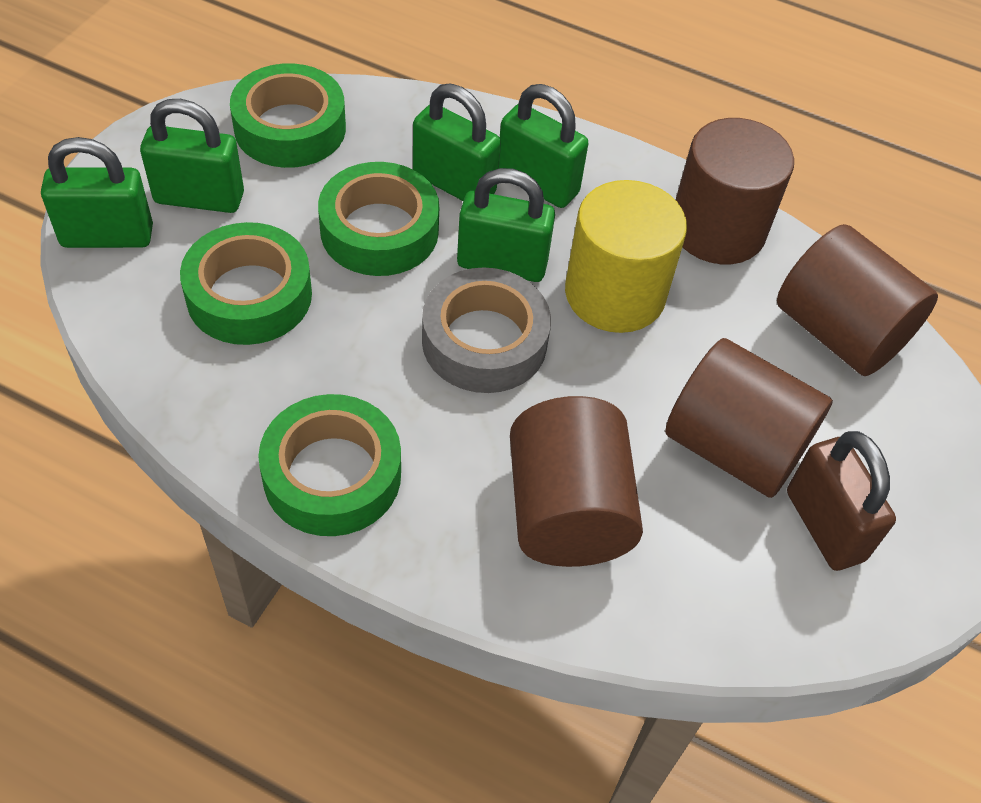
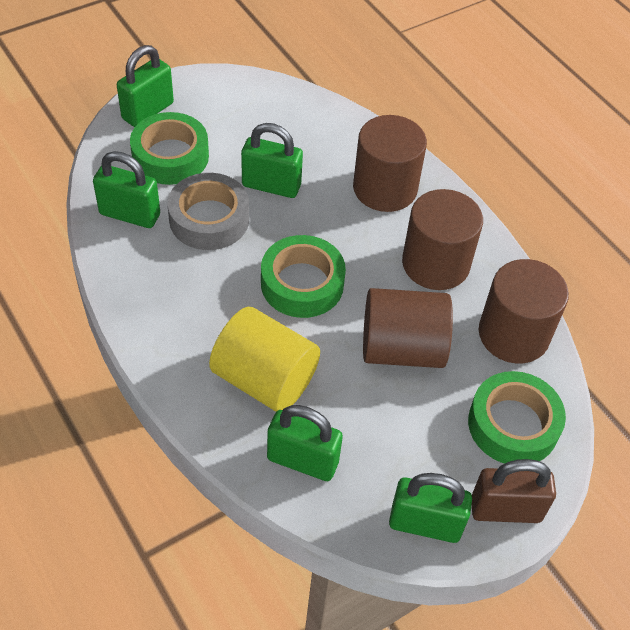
green tape: [180,222,312,345] [230,63,346,168] [258,394,401,536] [318,162,439,276] = 4 -> [130,112,209,185] [261,235,346,318] [468,371,566,463] = 3

